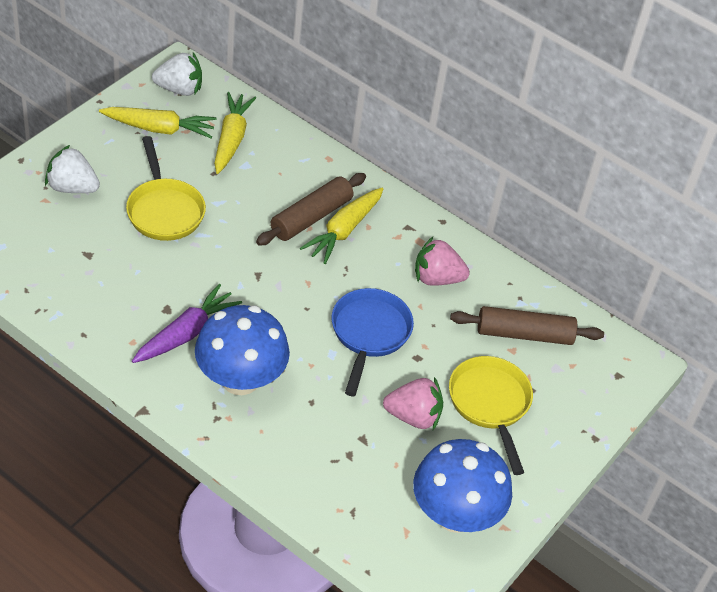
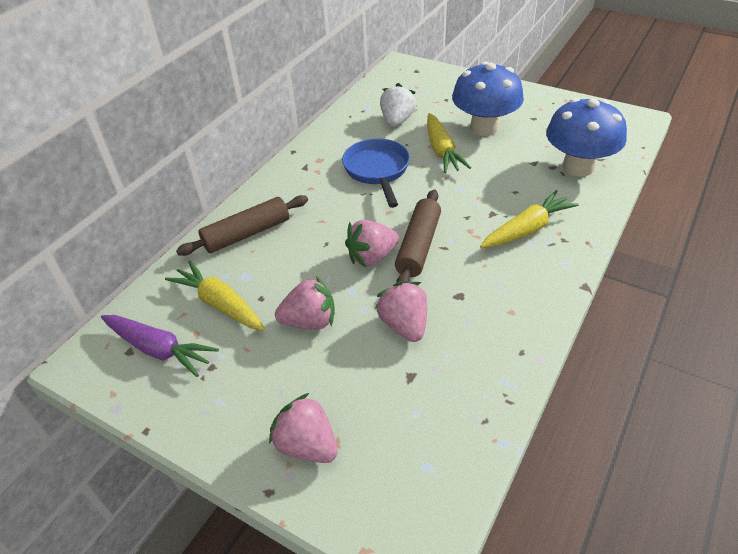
pink strawberry: [383,377,443,430] [415,237,470,286] = 2 -> [269,393,338,463] [275,276,334,330] [345,219,399,267] [375,282,427,342] = 4
white strawberry: [45,145,100,193] [152,52,202,96] = 2 -> [380,83,416,127] = 1
yellow pan: [126,136,206,241] [449,356,533,475] = 2 -> none = 0

